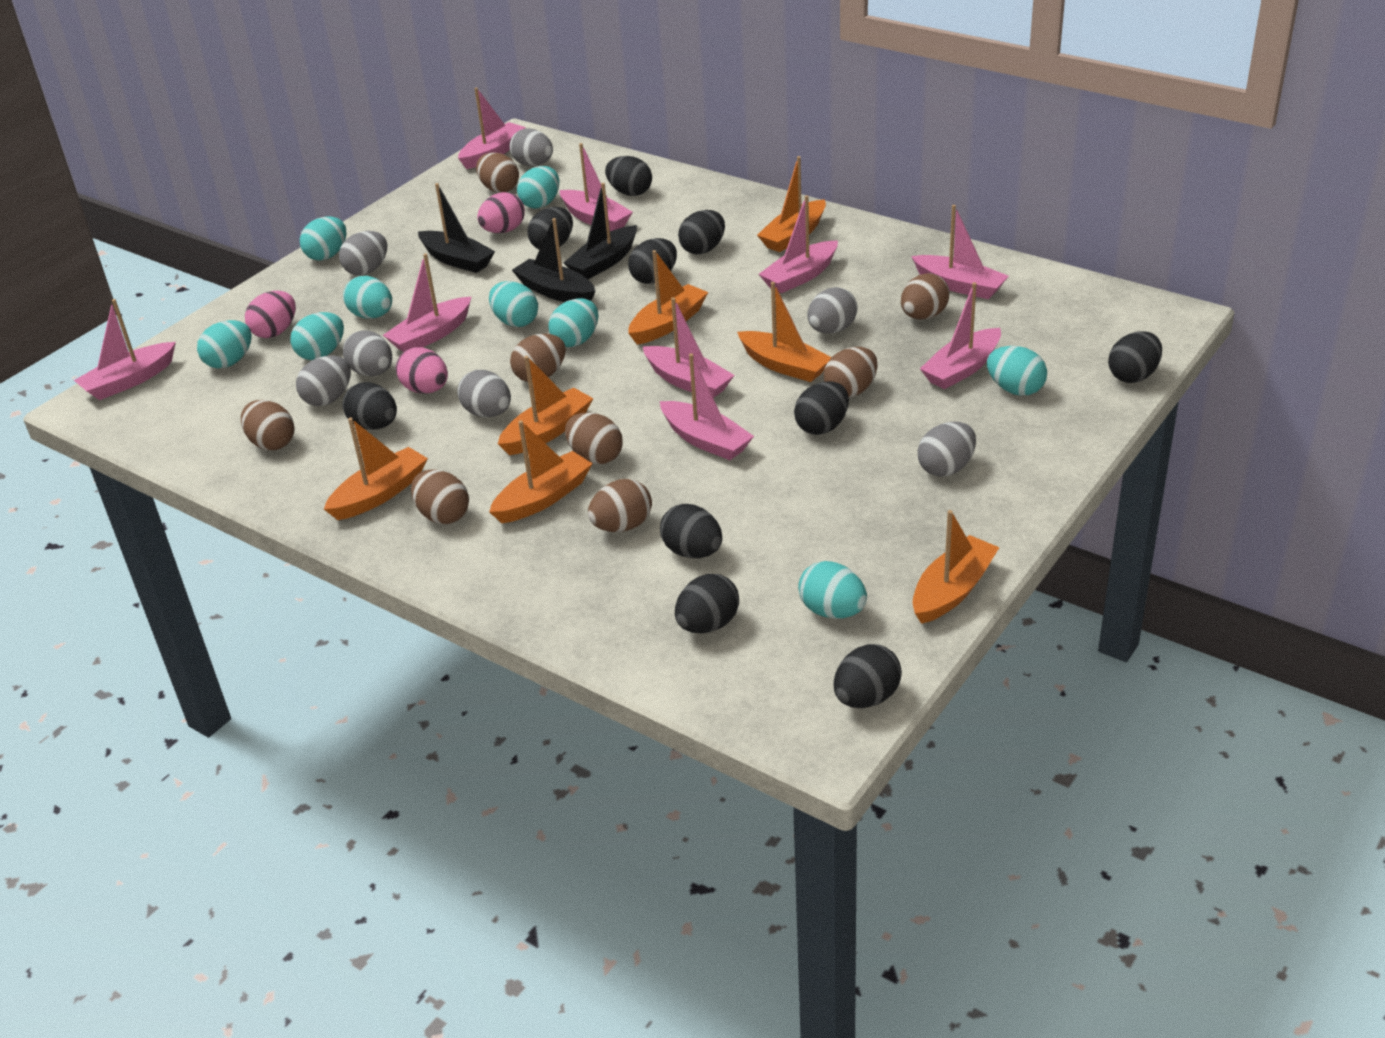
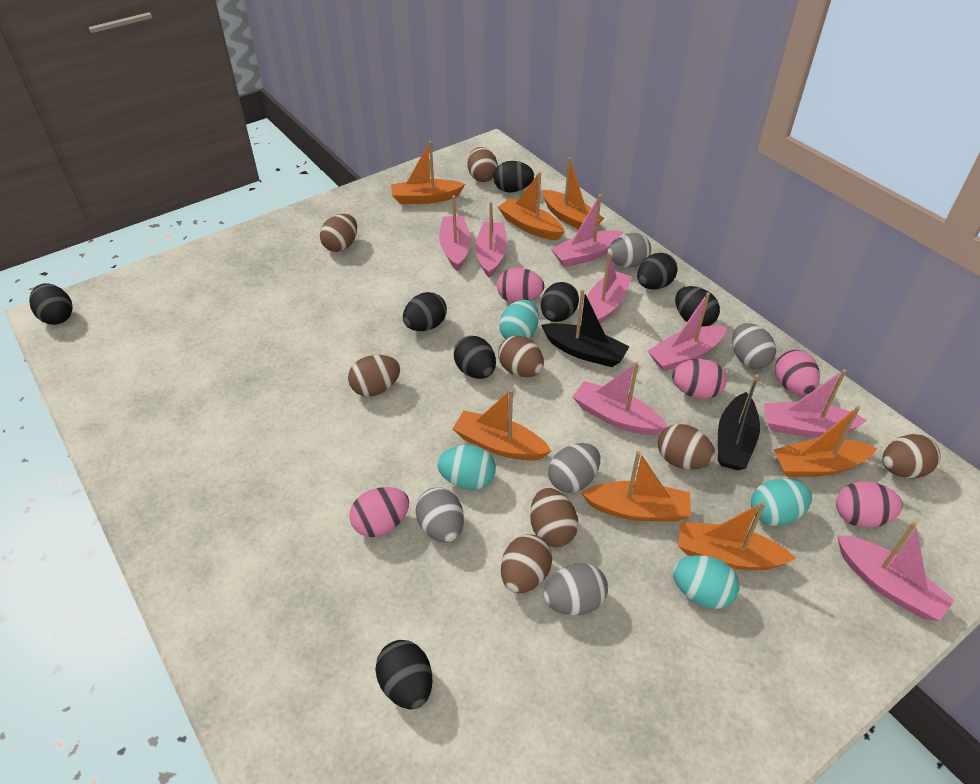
black boat: [418,183,495,273] [512,218,596,302] [564,183,637,279] = 3 -> [541,289,630,367] [718,374,760,470] = 2
black egg: [342,382,397,430] [527,207,573,250] [605,156,652,196] [628,238,677,284] [660,504,722,558] [675,574,739,633] [678,210,725,254] [794,381,849,435] [834,644,902,708] [1108,331,1162,383] = 10 -> [29,283,73,325] [375,640,432,709] [403,292,447,331] [454,336,496,379] [493,161,534,193] [541,282,579,322] [637,253,678,290] [675,286,720,327] = 8
grey egg: [296,355,351,406] [339,231,387,275] [343,330,392,376] [458,370,511,417] [510,128,553,166] [807,287,858,334] [918,422,976,477] = 7 -> [415,487,464,543] [543,563,608,615] [548,443,600,493] [607,233,651,267] [732,323,776,369] = 5
pink boat: [74,299,176,400] [383,253,471,352] [458,87,526,169] [560,143,633,231] [643,297,735,398] [660,353,754,460] [759,195,838,293] [911,205,1009,299] [920,282,1001,389] = 9 -> [439,195,471,271] [475,202,507,278] [551,194,623,267] [573,362,668,435] [587,252,632,324] [648,292,727,371] [764,369,867,437] [837,522,954,621] = 8
pink egg: [245,291,296,338] [396,347,448,394] [477,192,525,233] = 3 -> [350,487,409,537] [497,268,544,303] [672,359,727,399] [775,349,820,395] [836,482,903,528] = 5
turquoise egg: [197,320,252,369] [290,312,344,360] [300,216,346,261] [343,276,392,319] [489,281,538,327] [517,166,559,209] [548,298,598,347] [798,561,867,619] [987,346,1047,396] = 9 -> [437,445,496,490] [499,300,539,339] [673,555,739,609] [751,479,812,526] = 4

